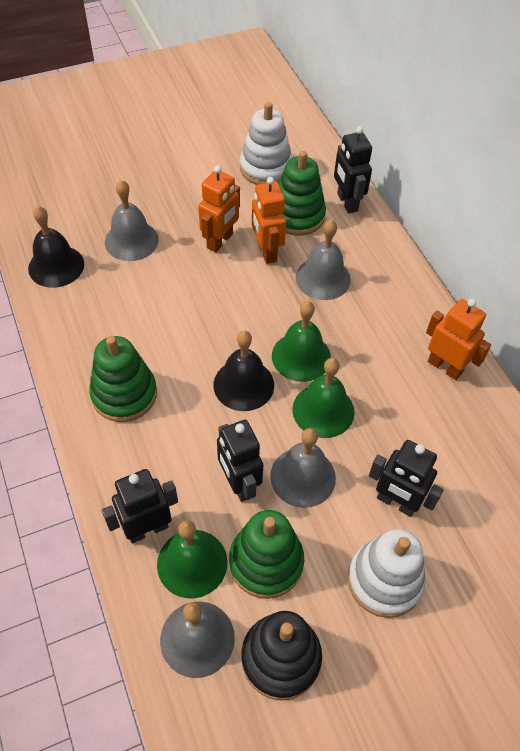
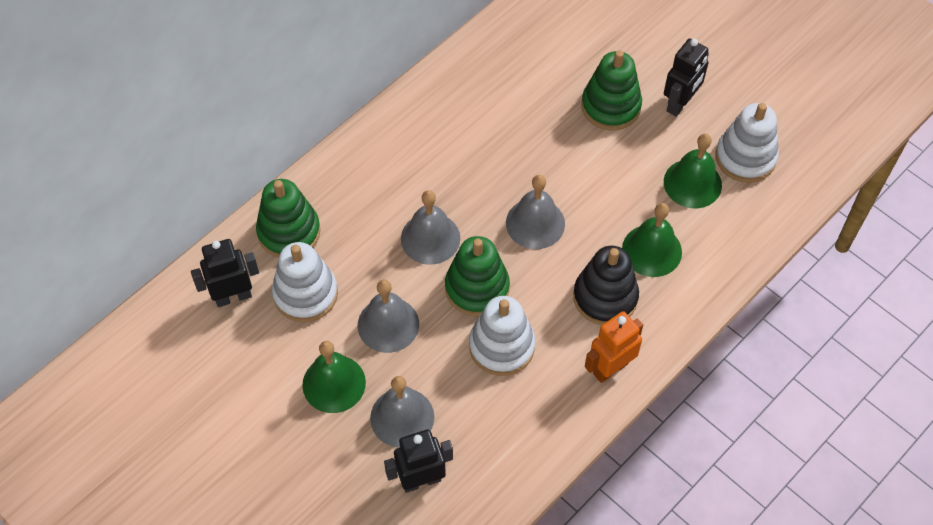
black bell: [28,206,84,288] [213,331,274,411] = 2 -> none = 0
black robot: [102,469,178,543] [217,420,263,502] [334,126,372,214] [369,440,444,517] = 4 -> [191,239,259,307] [384,430,453,493] [664,39,709,117] = 3
orange robot: [198,166,240,253] [252,177,286,264] [426,299,491,380] = 3 -> [585,311,643,383] = 1
white stacking toy: [240,102,292,185] [348,529,426,618] = 2 -> [272,242,338,322] [469,296,535,376] [716,103,779,183] = 3

